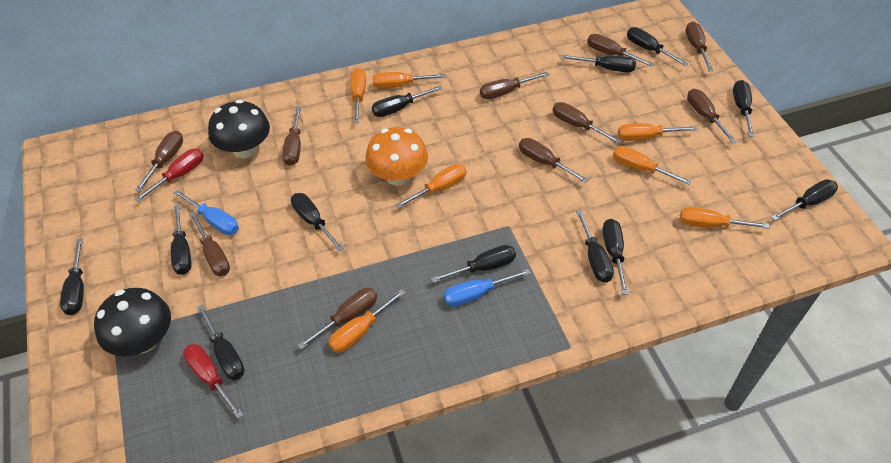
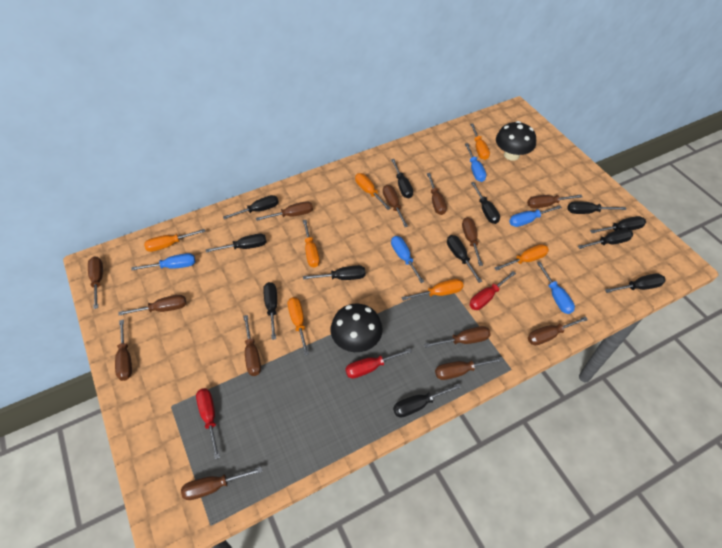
blue screwdriver: [174,190,239,235] [444,269,531,307] = 2 -> [131,253,195,270] [391,236,424,283] [465,143,486,182] [509,205,562,227] [537,262,575,314] = 5
brown screwdriver: [135,131,183,192] [190,212,230,276] [282,106,301,166] [297,288,377,350] [480,72,549,99] [519,138,589,183] [553,102,621,144] [587,34,654,67] [686,22,714,71] [687,89,737,143] = 10 -> [88,256,103,309] [115,319,132,381] [118,295,186,316] [181,467,262,500] [243,315,261,376] [256,201,313,221] [383,185,408,227] [424,326,491,348] [427,173,447,215] [435,357,504,380] [462,217,483,266] [527,194,583,208] [528,316,588,345] = 13
orange mushroom: [365,127,428,186] = 1 -> none = 0
red screwdriver: [134,149,204,202] [183,344,244,419] = 2 -> [196,388,220,459] [345,348,412,378] [469,271,516,310] = 3

